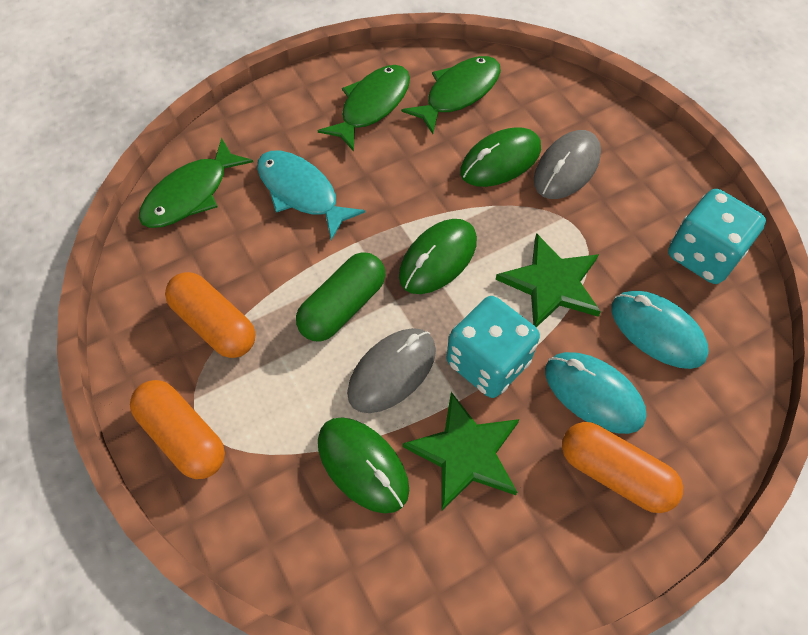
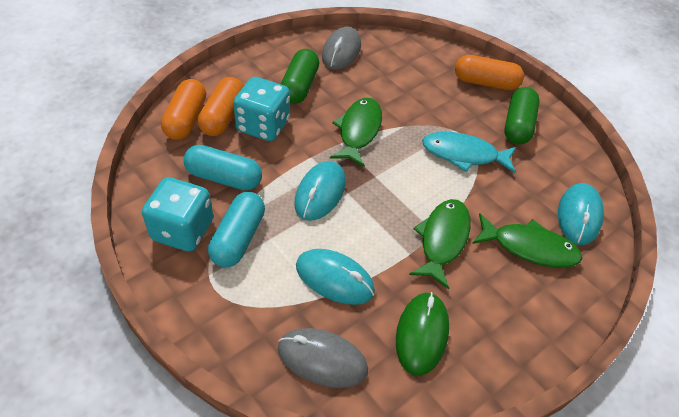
green capsule: [296,252,386,341] = 1 -> [281,49,319,104] [504,87,540,145] = 2
green mouse: [318,417,409,513] [399,219,477,294] [460,127,541,187] = 3 -> [396,292,449,376] = 1
green star: [403,392,519,511] [496,233,601,327] = 2 -> none = 0
turquoise capsule: none = 0 -> [184,145,262,190] [208,192,265,267] = 2
turquoise mouse: [545,352,647,434] [611,291,709,369] = 2 -> [294,161,345,221] [296,249,375,305] [558,183,604,245] = 3

